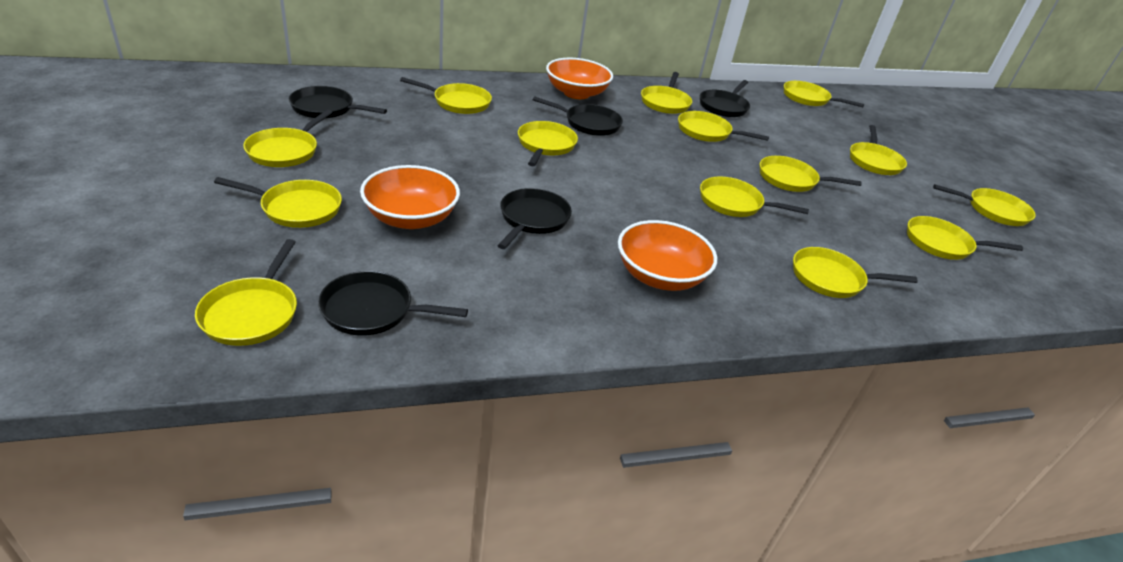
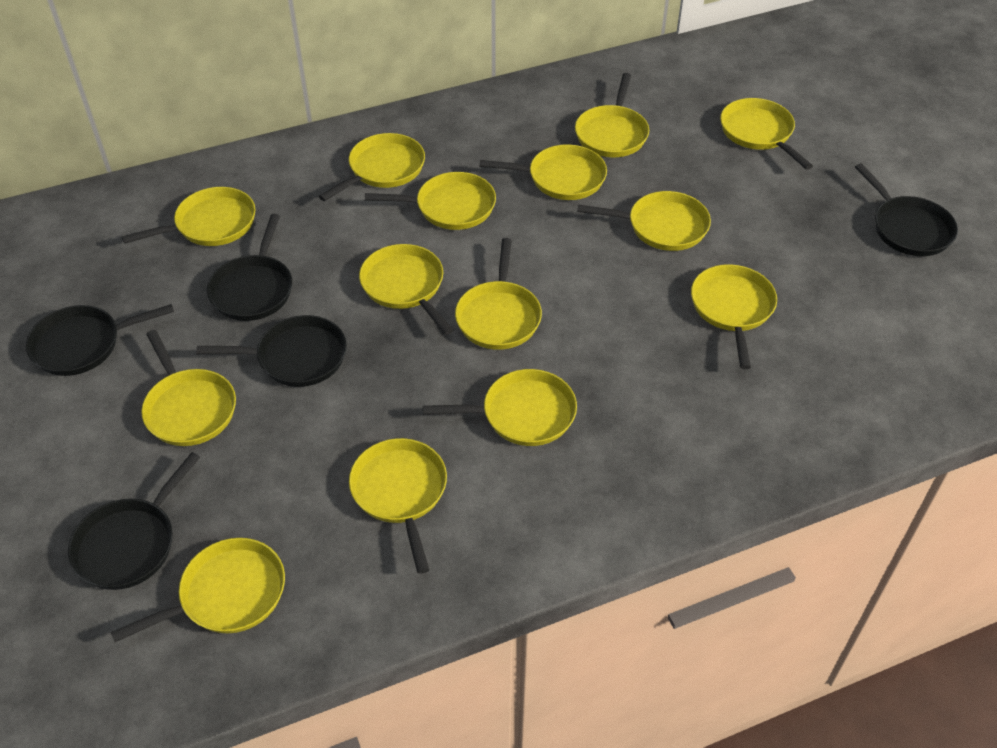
orange bowl: [360,165,460,229] [546,58,613,99] [618,220,717,291] = 3 -> none = 0

